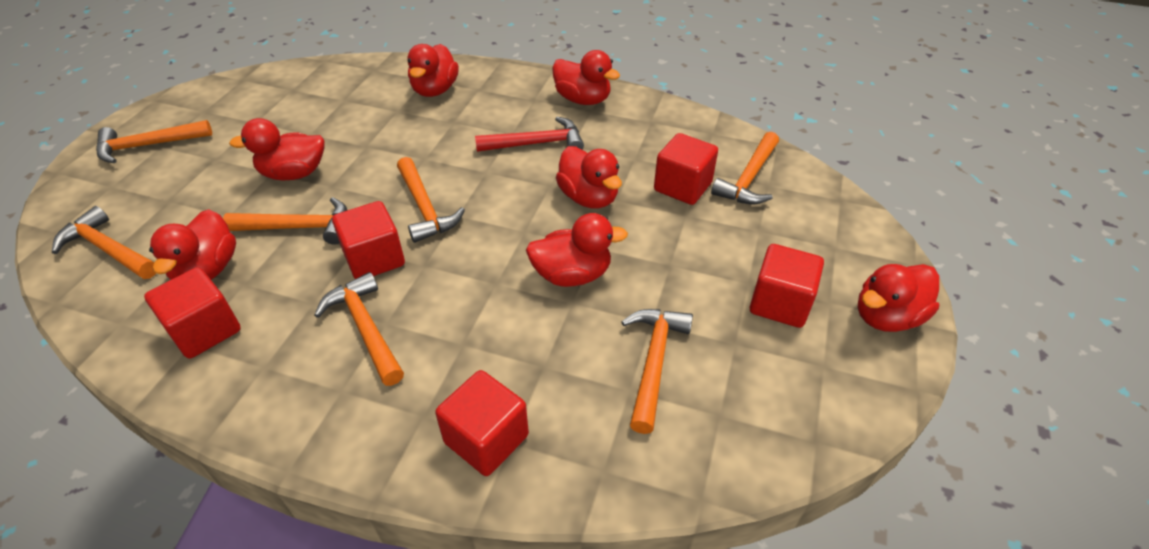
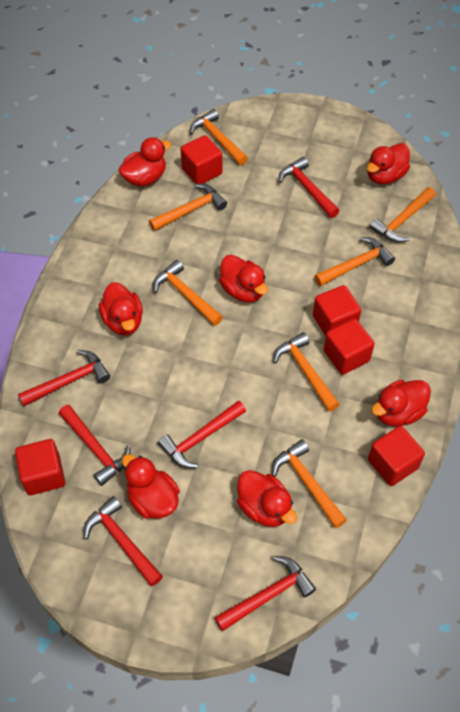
red hammer: [475,116,584,152] = 1 -> [18,350,110,406] [59,404,131,486] [84,496,163,586] [158,401,246,468] [215,556,316,631] [279,157,339,218] = 6

